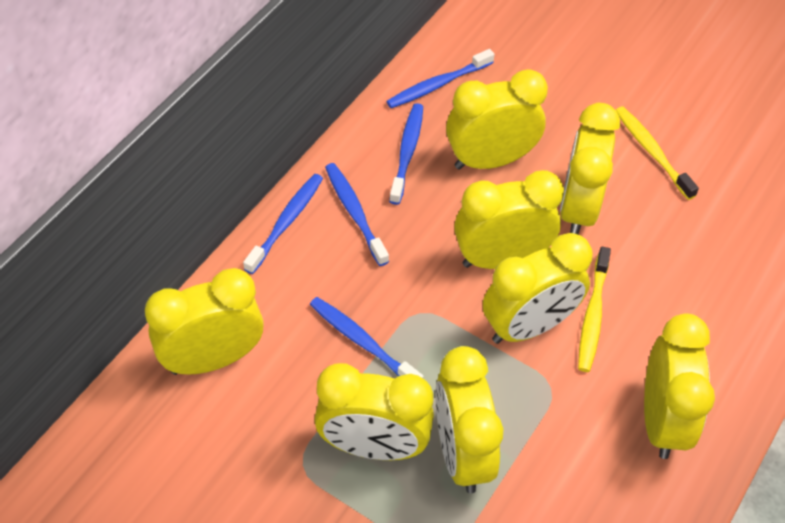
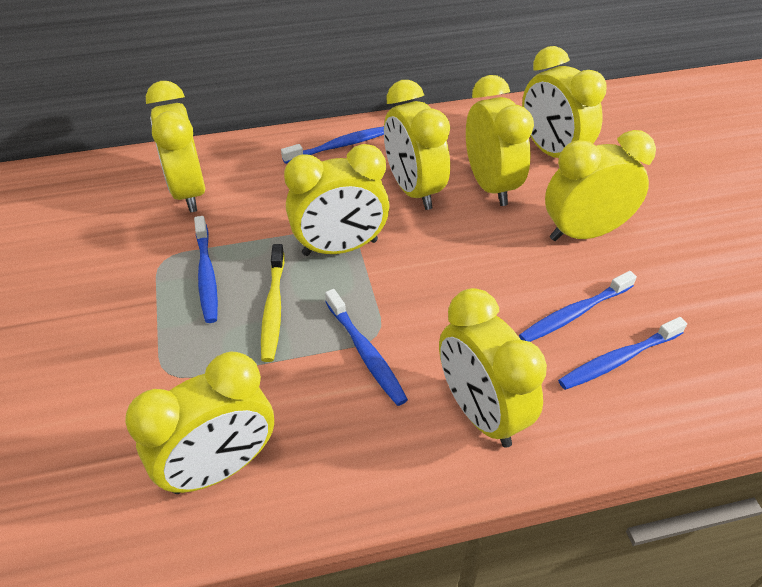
yellow toothbrush: [578,247,611,372] [616,106,699,200] = 2 -> [261,244,285,362] = 1

